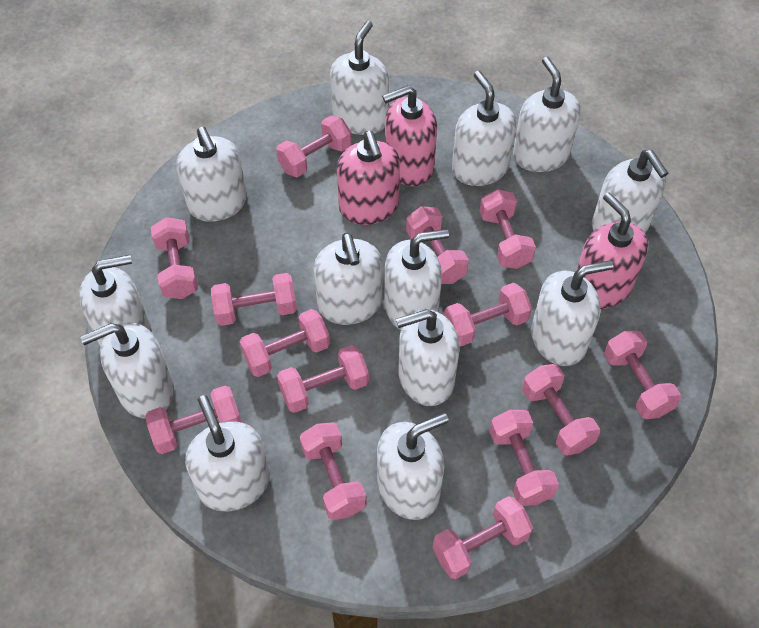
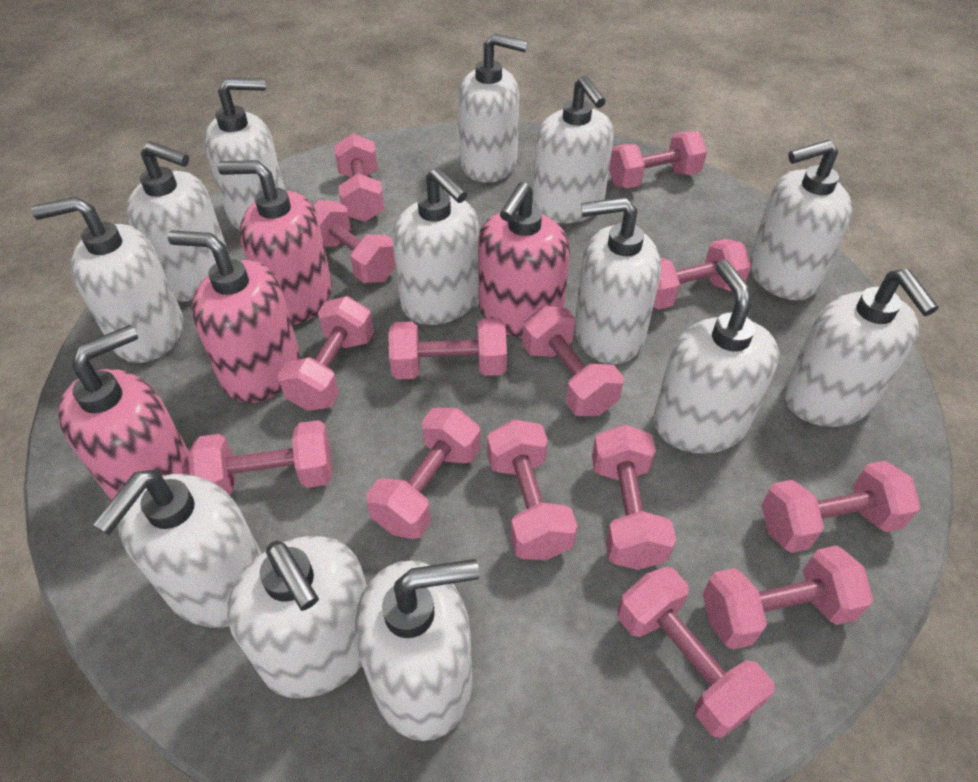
pink soap dispenser: [337,131,400,225] [382,85,437,186] [576,192,649,309] = 3 -> [58,325,190,501] [168,230,300,403] [217,160,332,325] [478,182,570,338] = 4

